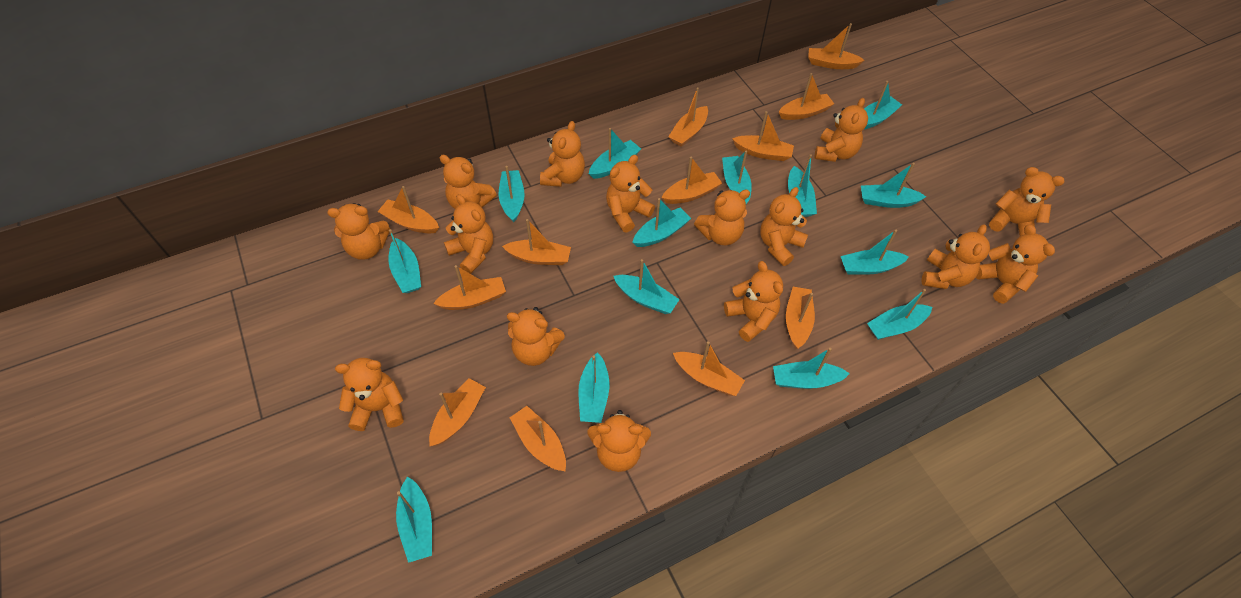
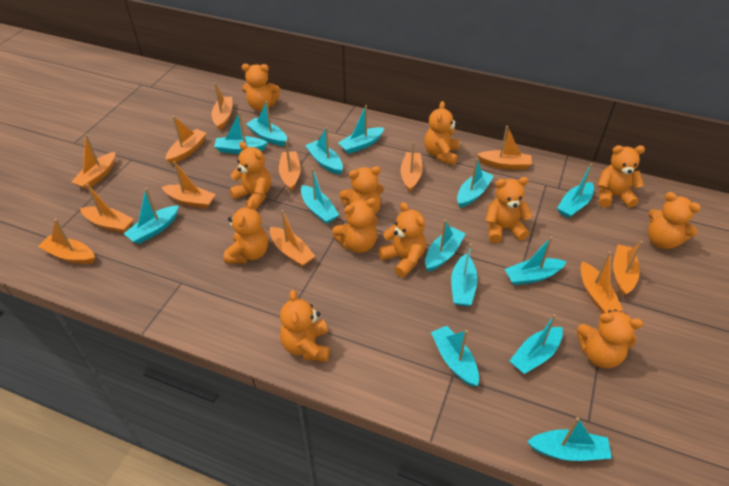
orange teddy bear: [327,203,390,260] [335,358,404,431] [439,155,497,209] [444,194,493,274] [507,307,565,366] [540,121,585,187] [587,410,651,472] [606,155,655,232] [694,189,750,245] [724,261,783,342] [760,187,808,266] [815,98,868,162] [921,224,990,289] [976,224,1055,304] [989,167,1064,236] = 15 -> [224,199,268,264] [229,141,271,210] [242,64,280,111] [280,290,330,362] [333,198,378,253] [340,166,384,215] [378,202,426,277] [424,101,460,165] [485,177,533,243] [577,310,643,369] [598,145,645,208] [648,192,701,249] = 12

